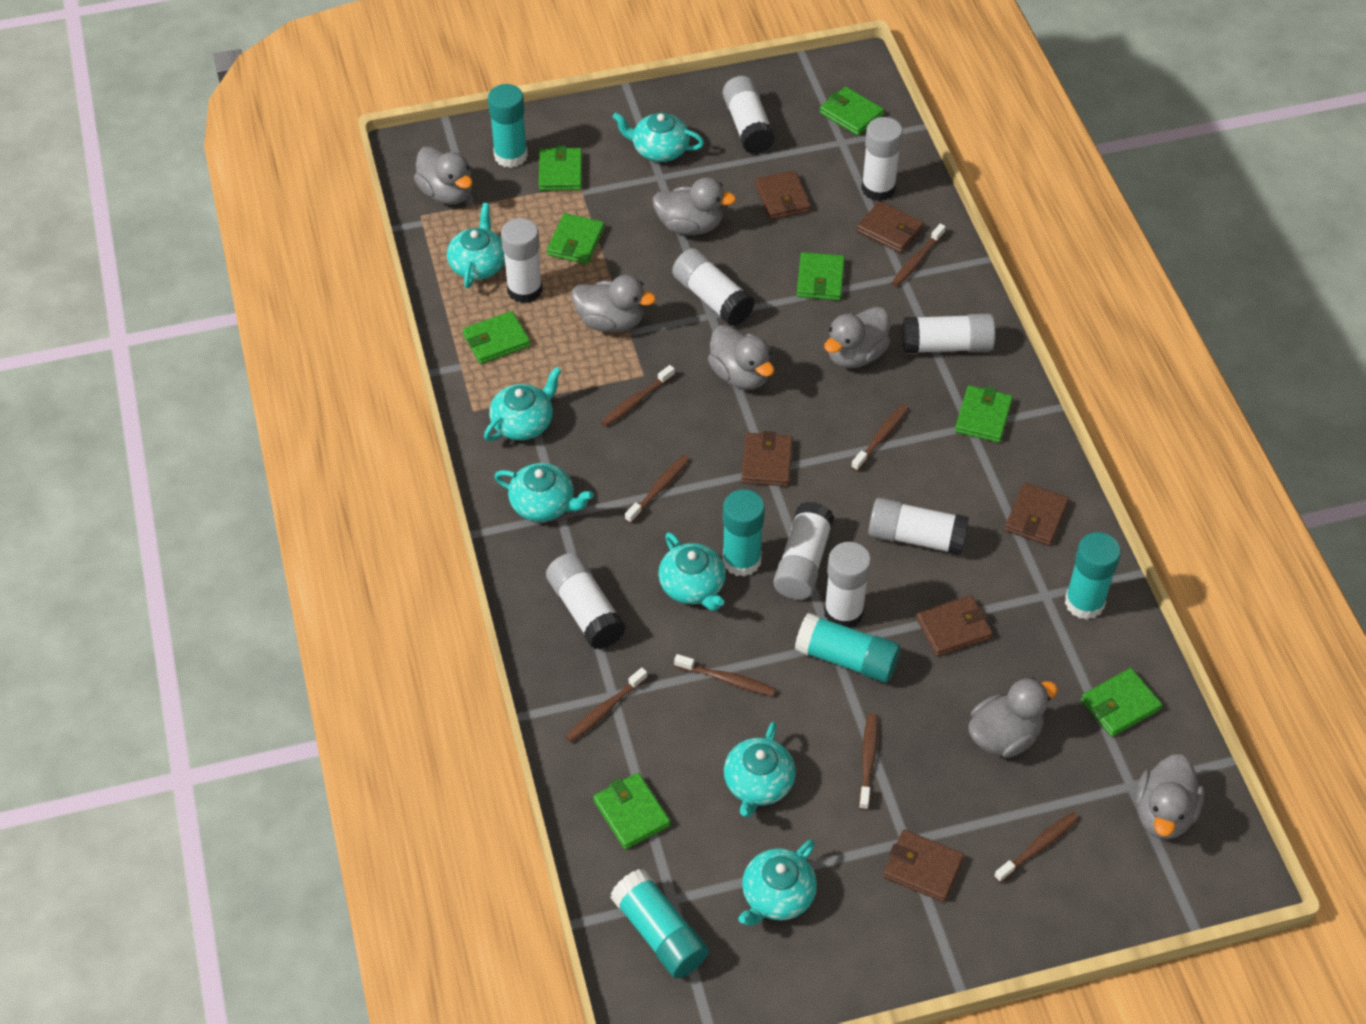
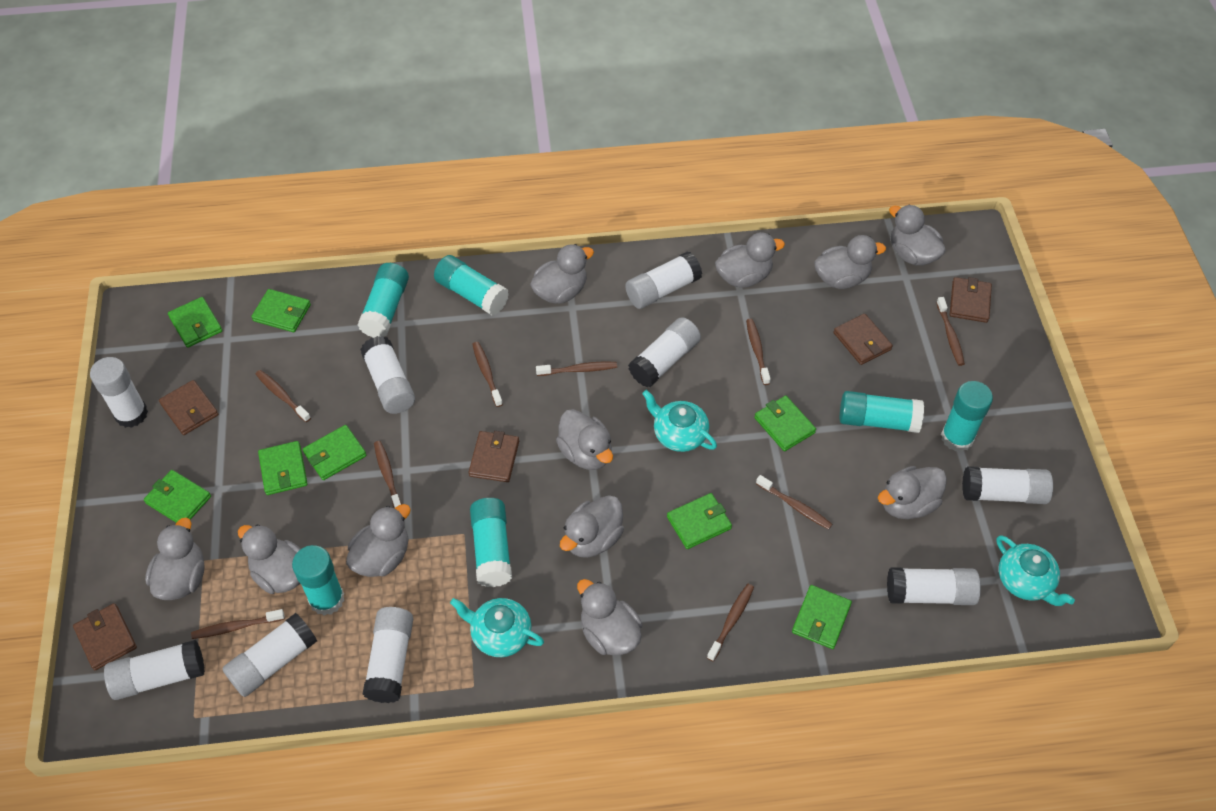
brown toothbrush: [565,668,647,742] [601,365,675,427] [625,455,690,523] [674,654,776,696] [851,404,909,471] [859,713,878,810] [892,224,946,287] [994,812,1079,883] = 8 -> [191,609,285,639] [256,370,311,422] [374,441,402,508] [472,342,503,407] [536,362,617,376] [707,584,754,661] [746,319,771,385] [756,475,832,530] [936,297,965,366] = 9
brown wallet: [741,431,793,486] [755,171,811,220] [857,201,924,253] [883,830,964,902] [916,595,993,656] [1005,483,1069,546] = 6 -> [73,603,137,670] [159,380,219,435] [469,431,519,482] [834,314,893,365] [950,277,992,323] = 5
grey duck: [414,146,472,205] [572,275,656,333] [652,178,736,235] [708,325,774,389] [824,307,891,368] [968,678,1058,758] [1136,754,1205,839] = 7 -> [145,518,205,600] [238,524,301,594] [346,504,410,577] [530,244,594,304] [556,409,613,470] [560,495,624,558] [577,579,643,656] [715,232,785,288] [814,235,886,289] [878,466,947,519] [889,205,946,266] = 11
turquoise glue stick: [488,84,528,168] [610,869,709,978] [722,489,765,577] [795,613,901,683] [1065,532,1121,620] = 5 -> [292,545,344,615] [358,263,409,338] [434,255,509,315] [470,498,512,587] [840,391,924,433] [941,381,993,452] = 6
turquoise teapot: [447,203,505,288] [484,367,562,441] [494,463,594,522] [612,112,704,162] [658,532,726,611] [724,722,796,818] [738,840,817,926] = 7 -> [450,598,544,657] [642,390,717,452] [997,535,1075,606] = 3

